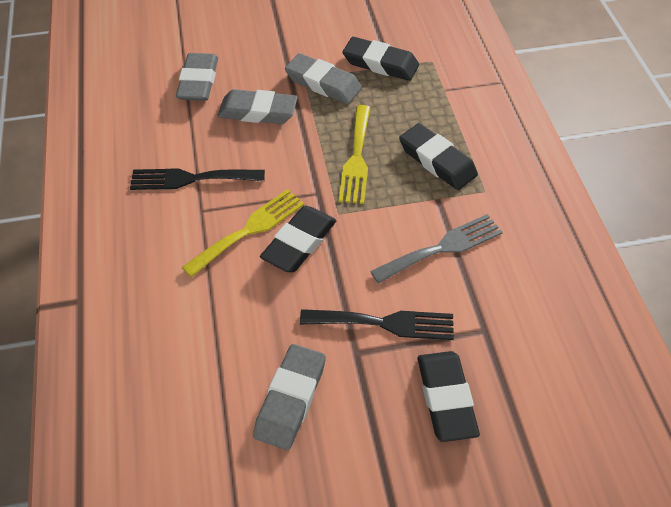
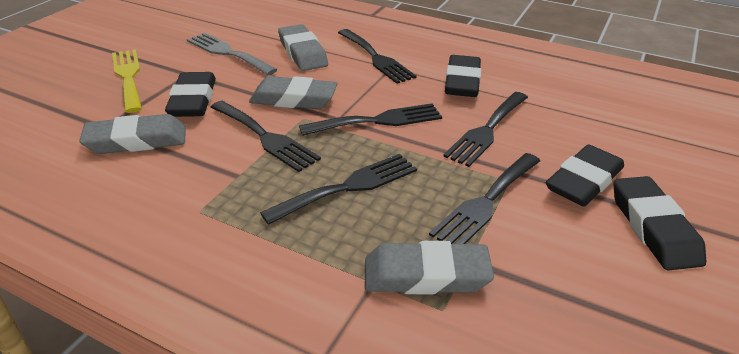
black fork: [130,168,265,190] [300,309,454,340] = 2 -> [210,101,321,172] [260,154,417,225] [299,103,442,136] [338,29,417,84] [429,153,540,244] [443,92,528,167] = 6
yellow fork: [182,189,305,277] [339,105,370,204] = 2 -> [112,49,142,113] = 1

